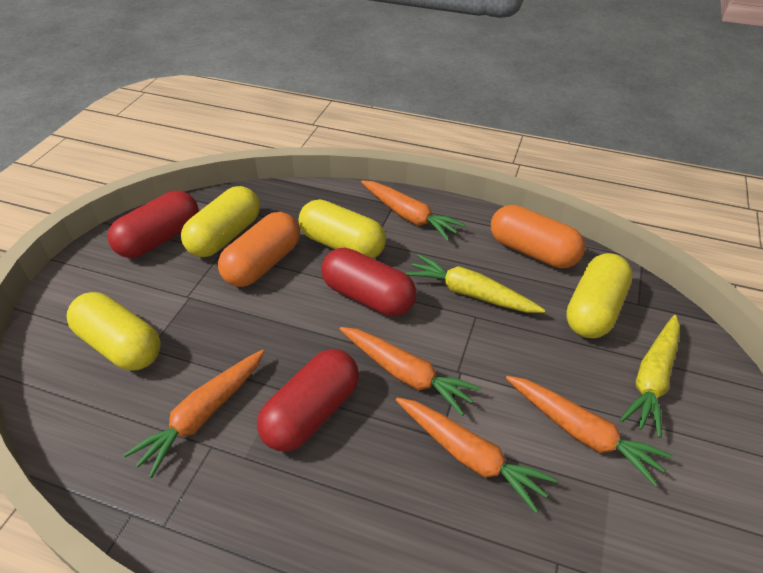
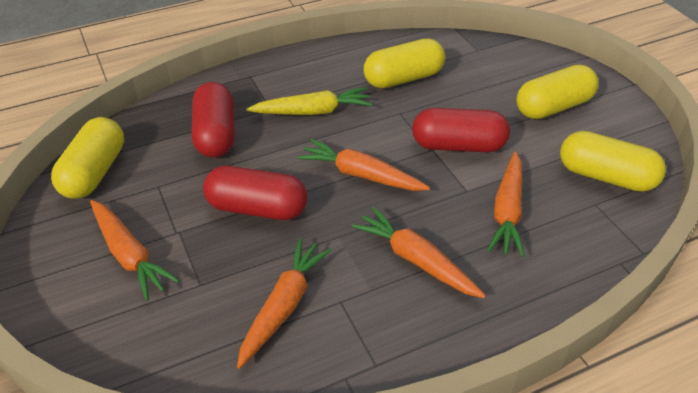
orange capsule: [218,212,300,287] [491,205,585,268] = 2 -> none = 0
yellow carrot: [405,254,545,313] [620,315,680,438] = 2 -> [246,87,373,115] = 1

